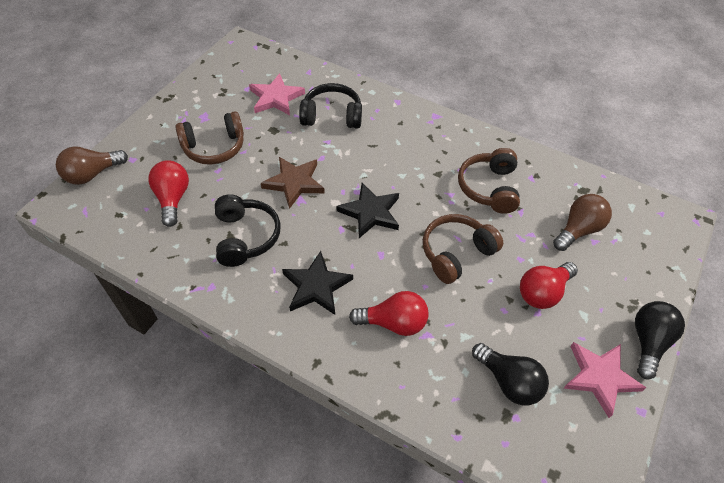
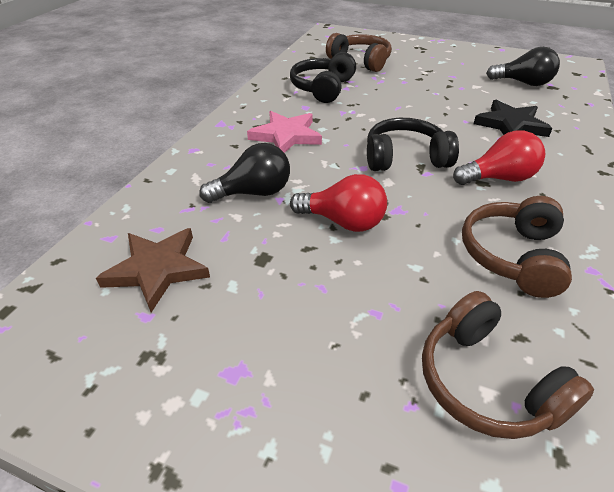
black star: [282,251,353,315] [337,183,399,238] = 2 -> [473,100,553,137] = 1
brown light bulb: [56,146,128,185] [553,194,612,251] = 2 -> none = 0
pink star: [249,73,305,115] [564,342,646,418] = 2 -> [247,111,322,153] = 1
red light bulb: [148,160,189,227] [349,291,428,336] [520,262,578,309] = 3 -> [290,174,387,232] [453,130,545,185] = 2

